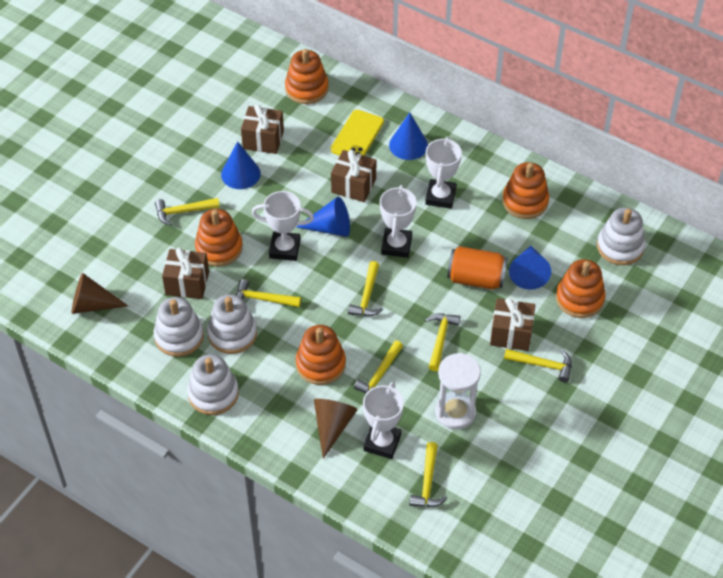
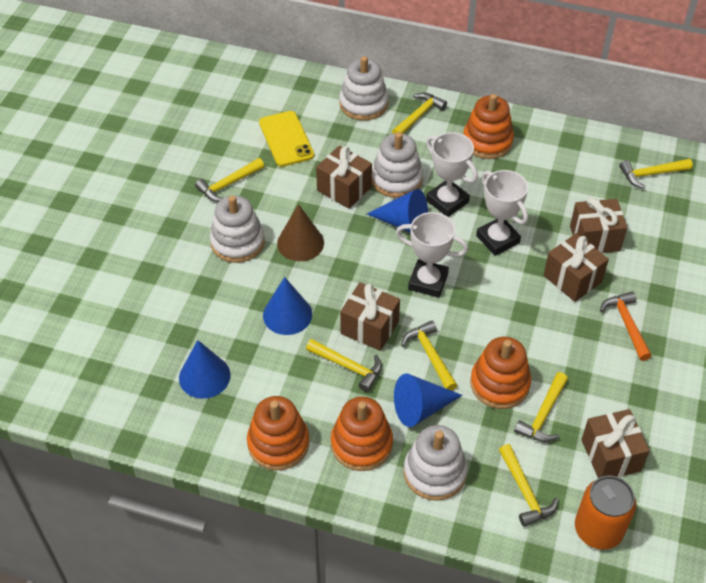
brown cone: [72,273,128,314] [314,399,357,459] = 2 -> [277,204,324,261] = 1
brown gift: [162,248,209,299] [241,104,284,154] [331,150,376,202] [490,298,535,351] = 4 -> [316,146,372,209] [340,282,400,351] [544,233,609,302] [570,197,627,253] [581,409,650,478] = 5
orange hammer: none = 0 -> [600,291,652,361] = 1
orange stacking toy: [195,209,243,266] [285,49,329,104] [296,325,346,385] [502,162,549,219] [556,259,605,318] = 5 -> [247,396,309,470] [331,397,393,471] [463,94,514,159] [470,337,531,409] = 4
white hourglass: [435,353,481,429] = 1 -> none = 0
white trophy: [252,191,314,261] [363,382,404,459] [380,185,417,258] [425,137,462,209] = 4 -> [396,212,468,298] [426,132,478,217] [476,170,528,256] = 3

